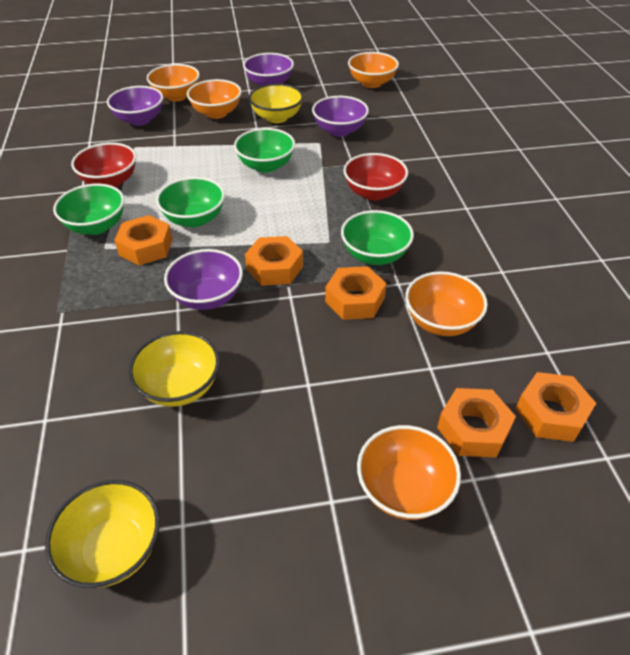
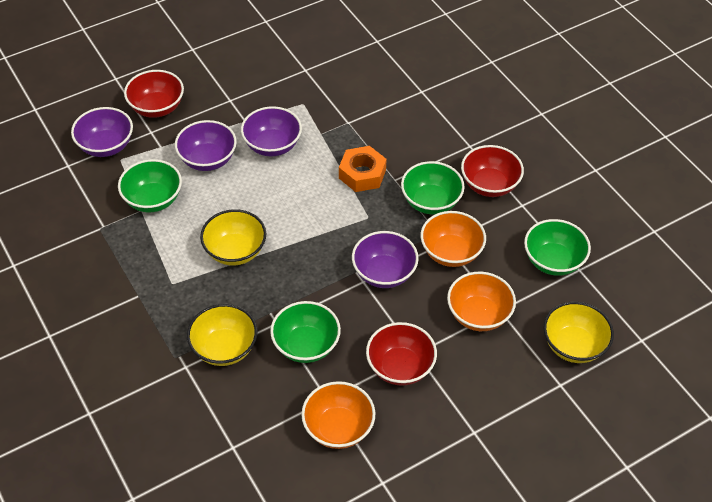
orange bowl: [147,64,200,101] [187,79,242,119] [348,52,399,88] [357,425,461,520] [405,271,488,336] = 5 -> [301,381,375,449] [420,211,486,267] [447,272,516,331] = 3
orange nut: [114,215,173,266] [245,236,303,286] [325,266,387,320] [437,388,516,458] [516,372,596,442] = 5 -> [339,146,387,192] = 1
red bowl: [71,143,136,187] [343,153,408,201] = 2 -> [124,70,184,118] [366,322,437,386] [461,145,524,197] = 3

